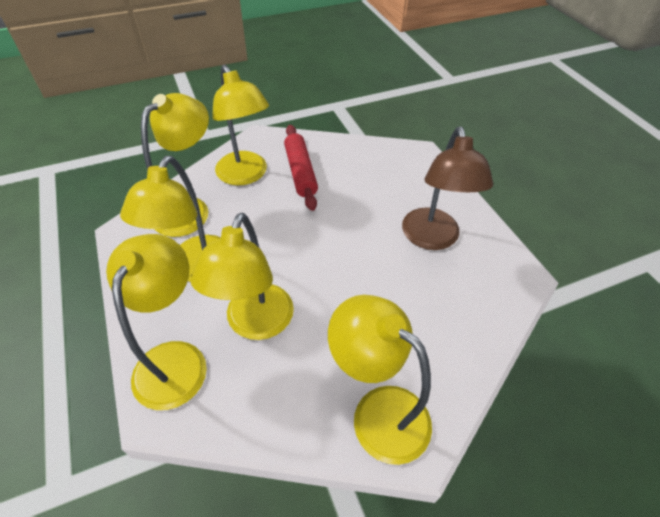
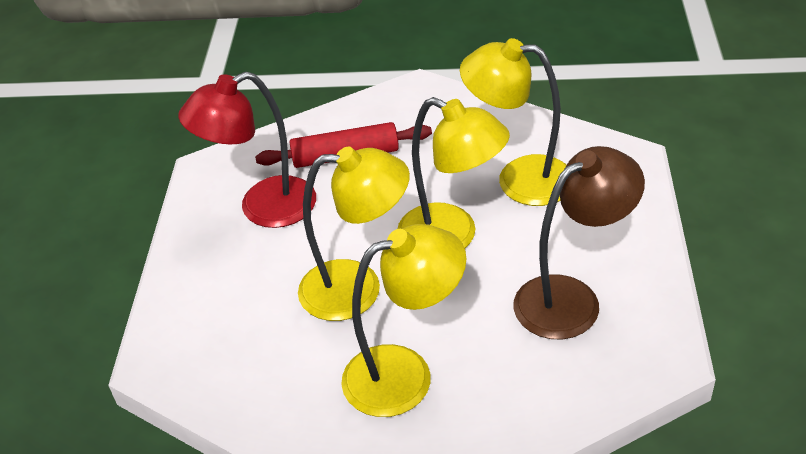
red lamp: none = 0 -> [178,72,316,228] = 1
yellow lamp: [106,234,207,410] [120,156,221,282] [141,93,209,237] [190,213,294,340] [212,65,269,186] [328,295,432,465] = 6 -> [298,147,410,321] [341,224,466,417] [398,97,510,248] [460,38,567,206] = 4

